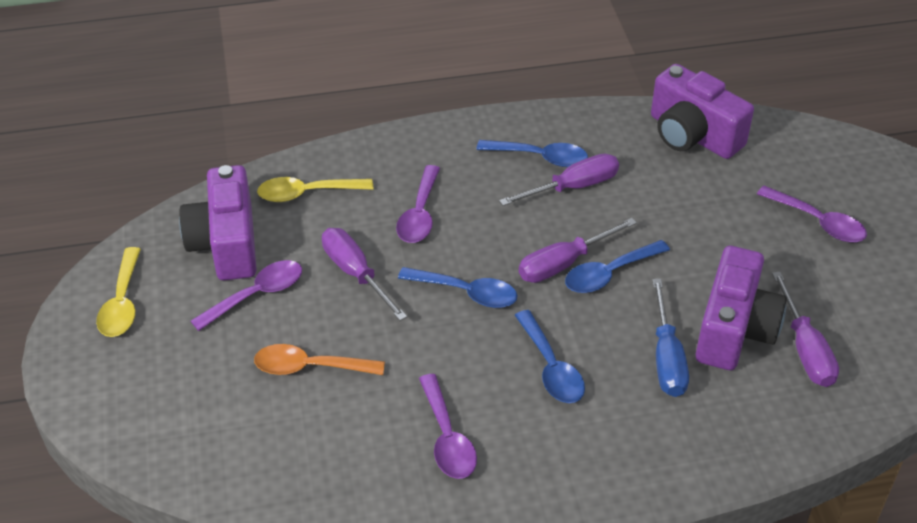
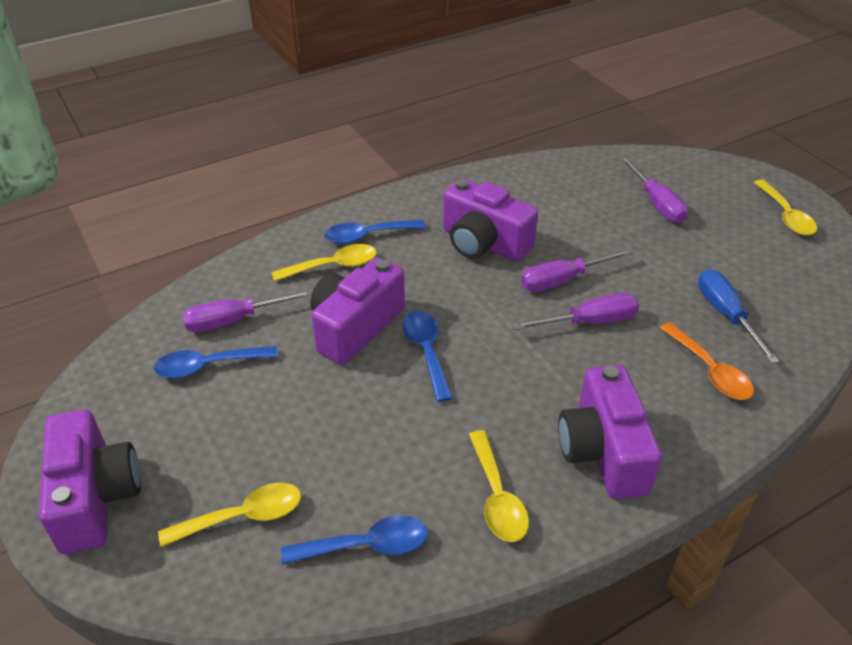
purple camera: [179,165,257,280] [651,64,754,159] [696,246,787,370] = 3 -> [39,409,141,554] [310,257,405,365] [443,178,538,262] [558,365,662,499] = 4
purple spoon: [191,260,302,331] [396,165,440,243] [419,374,477,479] [757,186,867,243] = 4 -> none = 0
yellow spoon: [96,247,141,337] [257,177,373,202] = 2 -> [158,483,301,547] [272,244,377,282] [469,430,529,542] [754,179,817,236] = 4

